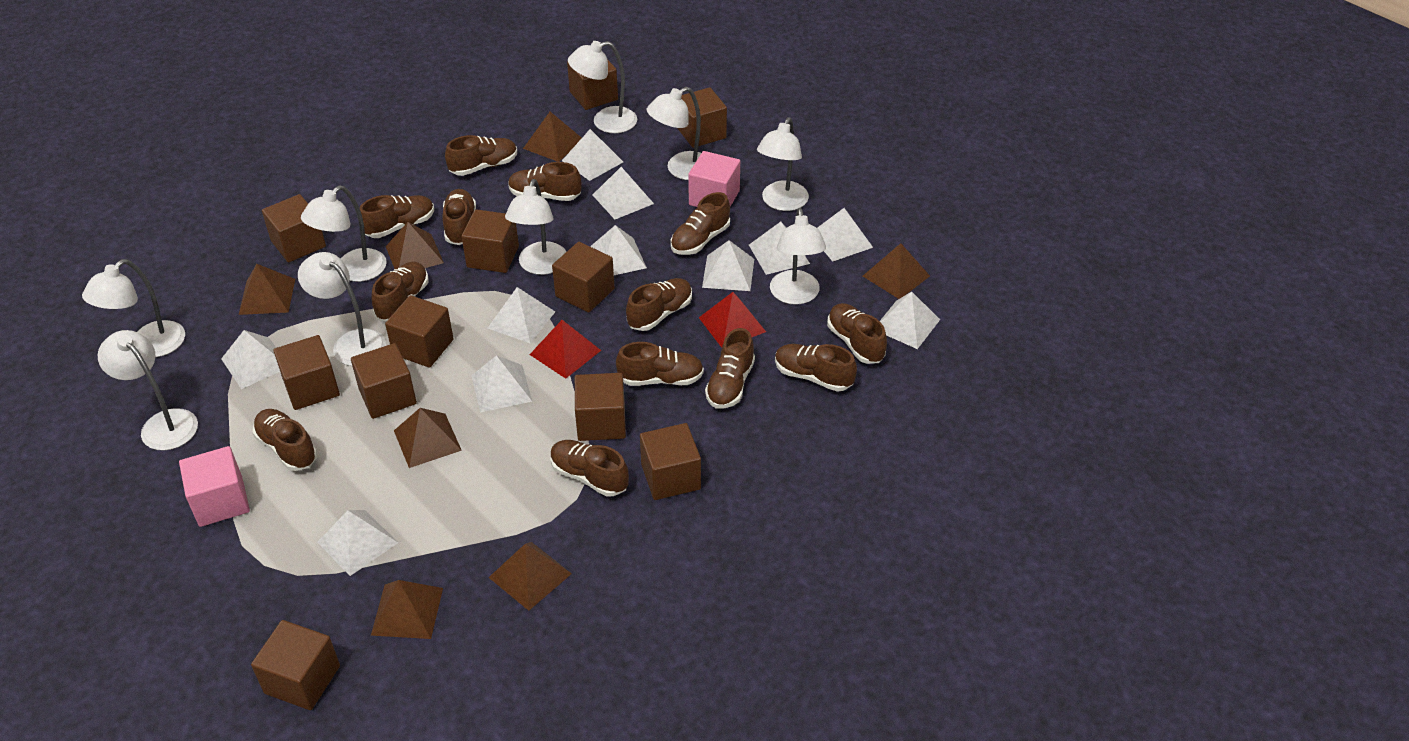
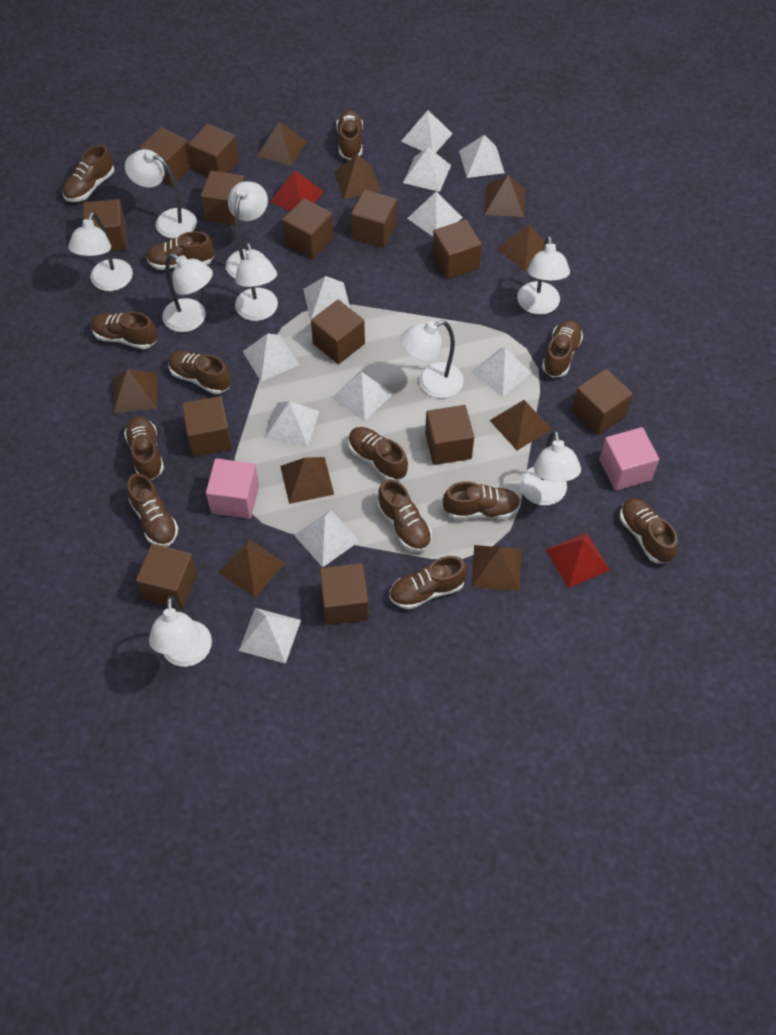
brown cube: [251,620,340,710] [262,194,326,262] [273,335,340,410] [351,343,417,419] [385,295,454,368] [461,209,519,273] [552,242,615,313] [567,59,618,110] [575,373,626,441] [640,423,701,500] [677,87,727,148] = 11 -> [83,199,127,252] [136,544,198,609] [139,127,192,186] [182,396,232,457] [188,124,239,176] [201,171,245,225] [282,198,334,259] [311,300,365,364] [319,563,369,625] [351,190,397,248] [425,405,474,465] [432,220,482,279] [572,369,633,435] = 13
brown pyramid: [239,264,295,315] [371,580,443,639] [386,222,444,269] [394,408,462,468] [488,542,572,611] [523,112,582,162] [863,243,930,299] = 7 -> [113,369,158,413] [219,539,285,597] [257,121,307,166] [280,457,334,504] [334,155,381,199] [471,545,521,591] [485,175,525,217] [490,400,552,450] [497,224,545,271] = 9

